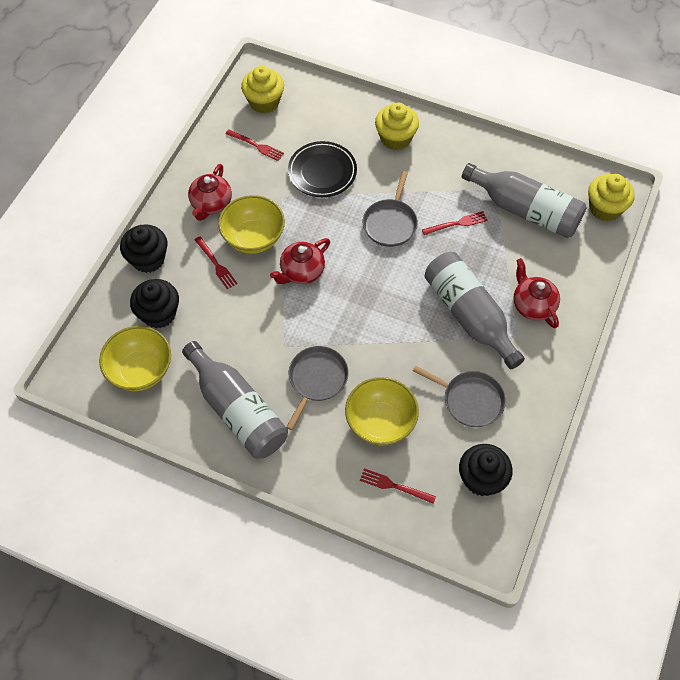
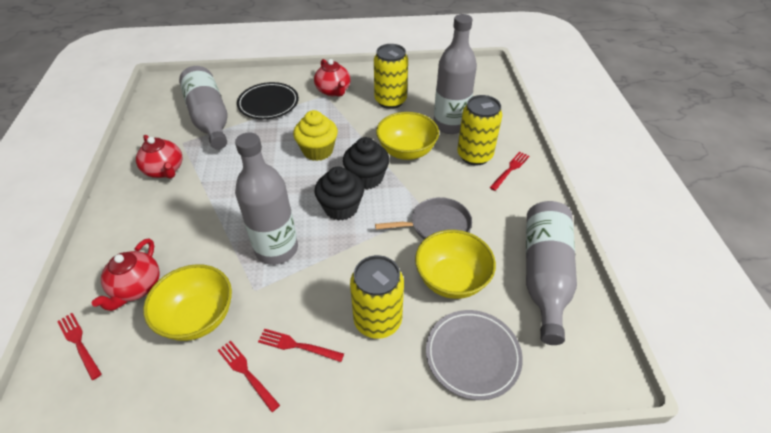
black cupcake: [120,224,167,273] [130,279,179,328] [459,444,512,496] = 3 -> [315,166,364,221] [343,137,390,189] = 2
grey bottle: [182,341,288,459] [425,252,525,369] [462,163,587,238] = 3 -> [179,66,227,149] [235,132,298,265] [434,14,477,134] [526,201,577,345] = 4
grey pan: [286,346,349,430] [363,171,418,247] [413,366,506,427] = 3 -> [375,197,472,239] = 1
grey plate: none = 0 -> [426,310,523,400] = 1
yellow can: none = 0 -> [350,255,404,339] [374,44,408,109] [457,95,502,166] = 3
yellow cupcake: [241,66,284,113] [375,103,419,150] [588,174,635,221] = 3 -> [293,110,338,161] = 1

